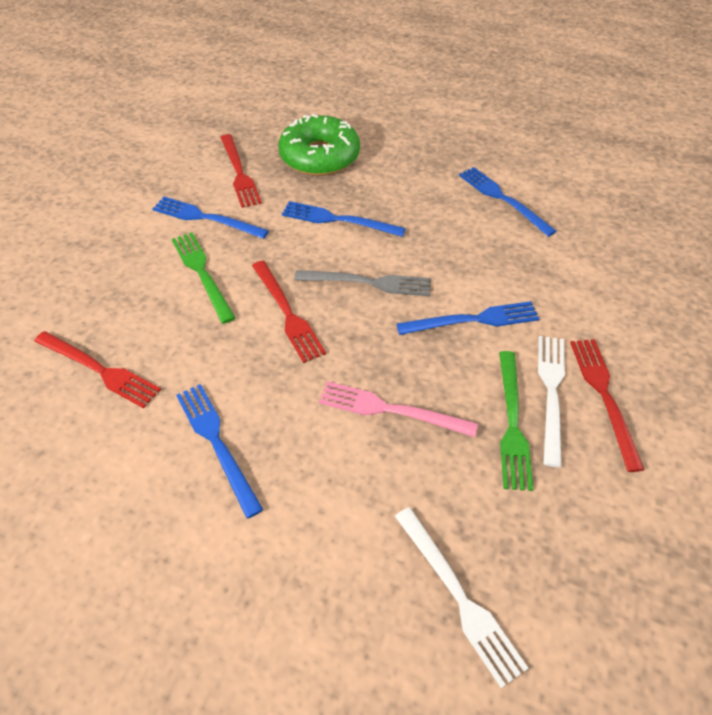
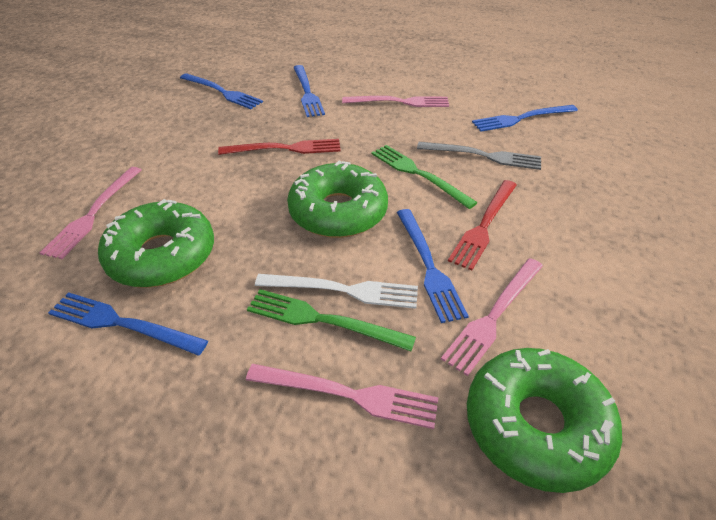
green donut: [278,114,360,176] = 1 -> [98,199,214,288] [287,161,388,238] [467,348,622,493] = 3
pink fork: [319,381,478,437] = 1 -> [40,167,141,259] [246,364,439,429] [342,96,449,107] [441,258,543,376] = 4
red fork: [34,331,161,408] [220,134,262,208] [252,261,326,363] [570,339,644,472] = 4 -> [218,139,341,155] [448,180,517,271] = 2
white fork: [395,507,529,688] [538,336,565,467] = 2 -> [255,274,418,309] = 1

